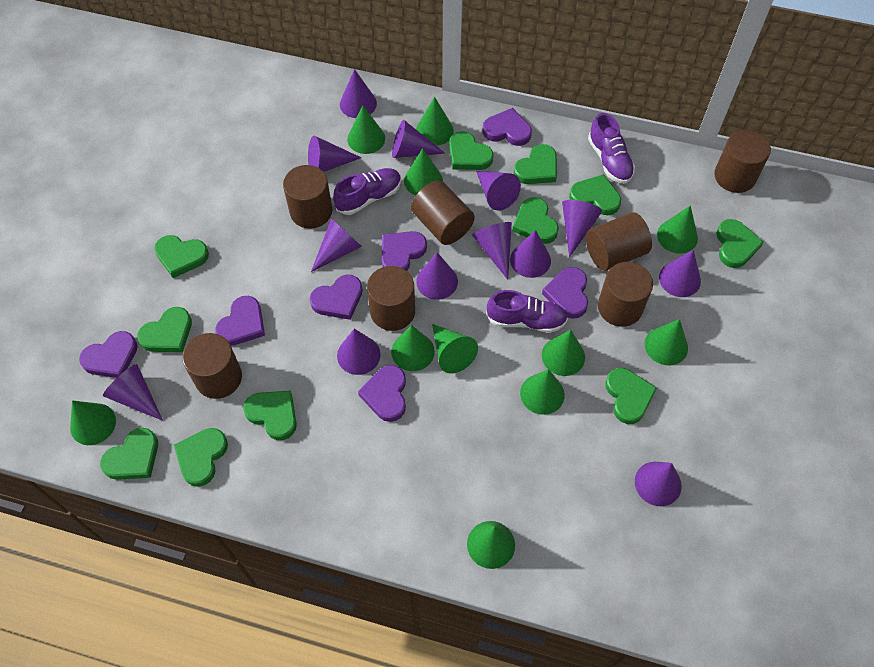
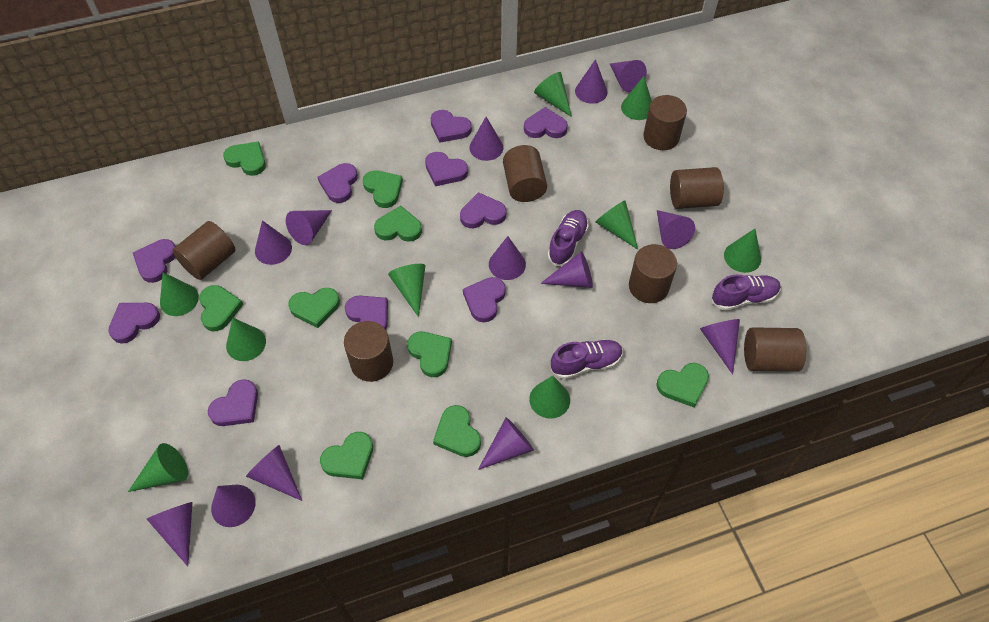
green cone: [70,400,116,445] [347,105,385,154] [391,325,435,371] [404,148,443,195] [416,97,454,146] [432,324,478,373] [467,521,515,569] [520,369,565,415] [542,330,585,376] [645,319,688,365] [657,205,698,254] = 11 -> [128,443,188,492] [160,272,199,316] [226,318,266,361] [388,264,425,317] [529,376,570,419] [534,72,572,117] [596,200,638,250] [621,76,652,120] [724,229,761,273] = 9
green heart: [100,428,158,480] [137,307,192,352] [154,235,209,278] [174,428,228,487] [243,391,297,440] [449,131,494,170] [512,197,559,244] [514,144,557,184] [569,174,621,215] [605,368,657,424] [716,219,764,268] = 11 -> [199,285,244,331] [223,141,266,176] [288,288,340,328] [320,432,373,480] [363,170,403,208] [374,206,422,242] [407,332,452,377] [433,405,481,457] [656,363,709,407] = 9
purple heart: [79,331,138,378] [215,296,265,346] [310,275,363,320] [358,365,406,422] [382,231,427,271] [483,108,532,146] [542,267,588,319] = 7 -> [108,303,160,344] [133,239,176,283] [208,379,258,426] [317,163,358,203] [345,295,388,330] [425,152,468,186] [430,110,472,143] [460,192,506,228] [463,277,506,322] [524,107,568,138] = 10

